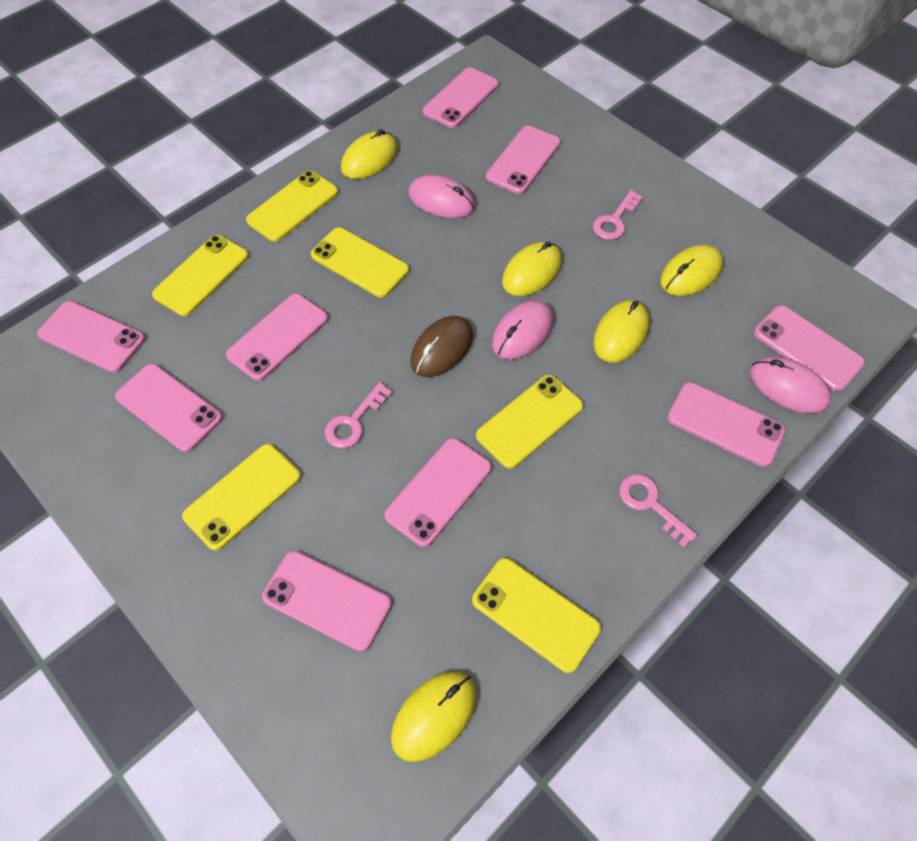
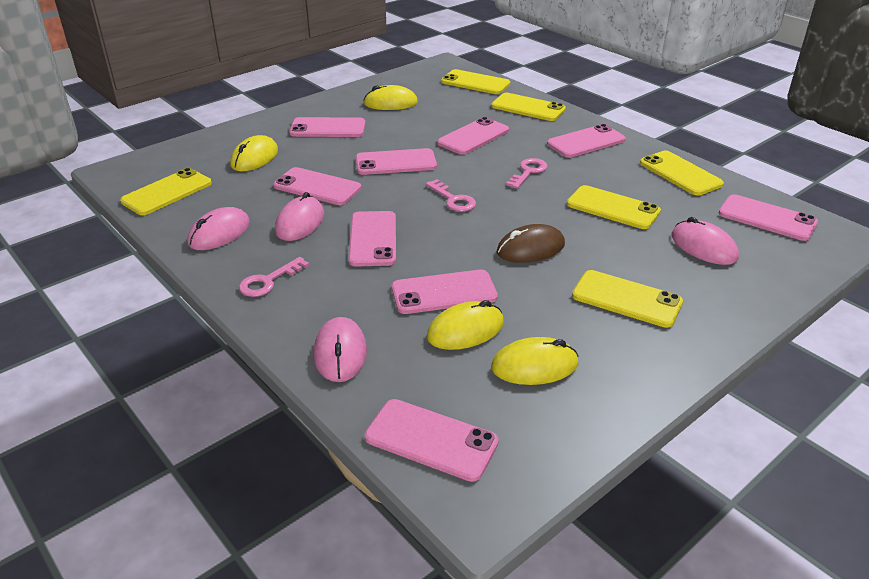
pink mouse: [409,175,475,218] [492,300,553,360] [750,357,831,414] = 3 -> [187,207,250,250] [275,192,324,241] [314,317,367,382] [671,217,739,265] = 4
yellow mouse: [341,129,398,179] [391,672,476,762] [502,242,562,296] [594,300,649,363] [660,245,723,296] = 5 -> [230,135,278,171] [363,85,418,110] [426,300,504,350] [491,337,579,385] = 4

